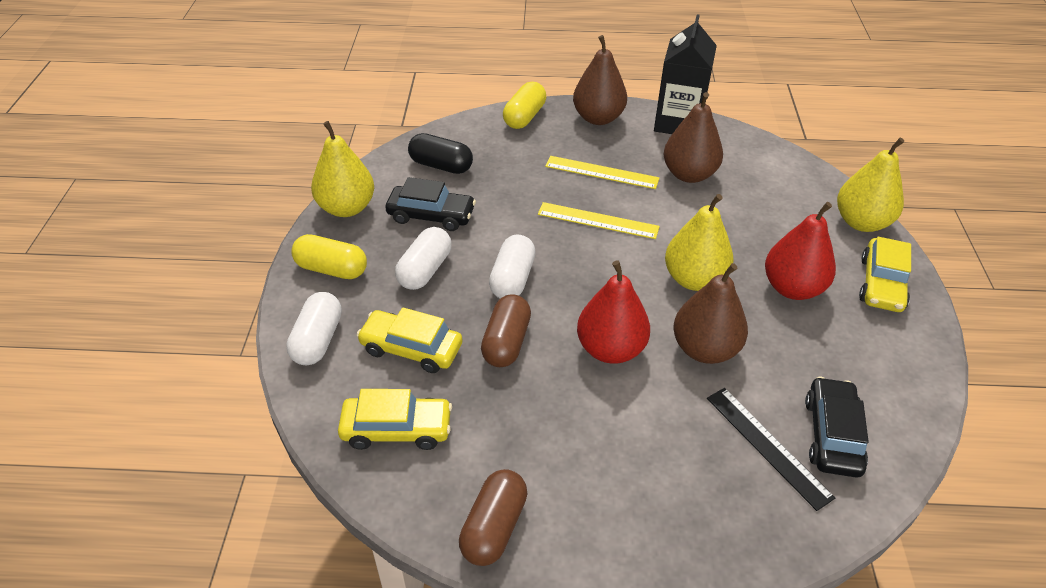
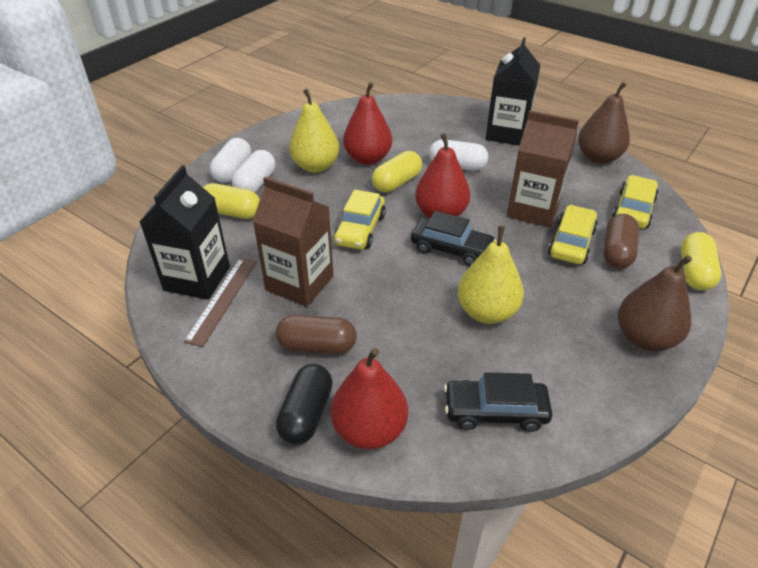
black carton: [654,15,717,134] = 1 -> [140,165,230,300] [486,37,541,146] = 2
black ruler: [707,388,835,511] = 1 -> none = 0
brown carton: none = 0 -> [253,177,334,307] [507,110,579,228] = 2
brown pear: [573,35,627,125] [664,92,723,183] [673,263,748,364] = 3 -> [578,82,630,164] [618,255,692,351] = 2
brown ruler: none = 0 -> [184,258,257,347] = 1
red pear: [577,260,650,364] [765,202,836,300] = 2 -> [331,348,408,449] [343,82,392,165] [415,133,470,218] = 3
yellow capsule: [291,234,367,279] [503,82,546,129] = 2 -> [203,183,260,219] [372,151,422,192] [681,232,721,290] = 3
yellow pear: [311,121,374,217] [665,194,734,291] [837,138,904,232] = 3 -> [289,89,339,173] [457,226,524,324] = 2
yellow ruler: [538,202,660,239] [545,156,659,189] = 2 -> none = 0

